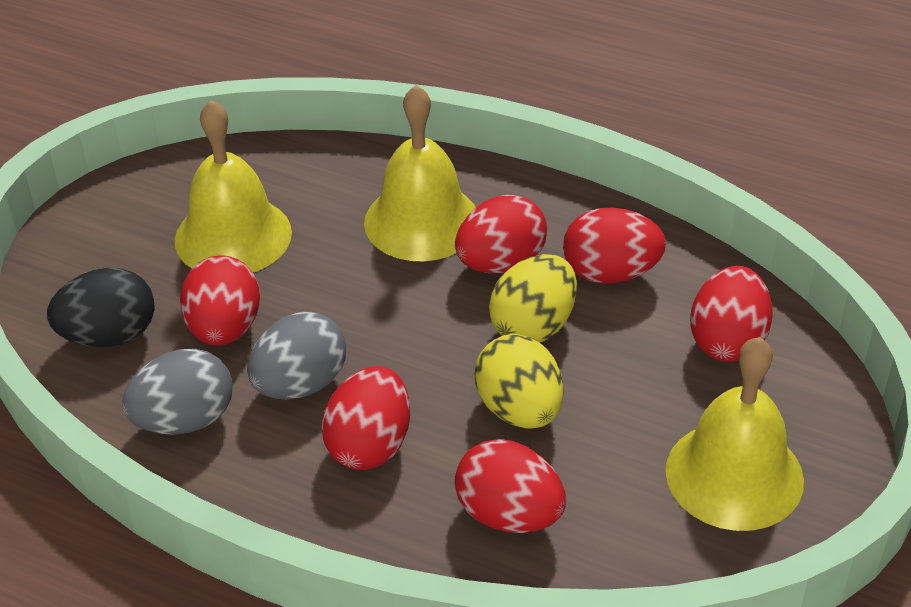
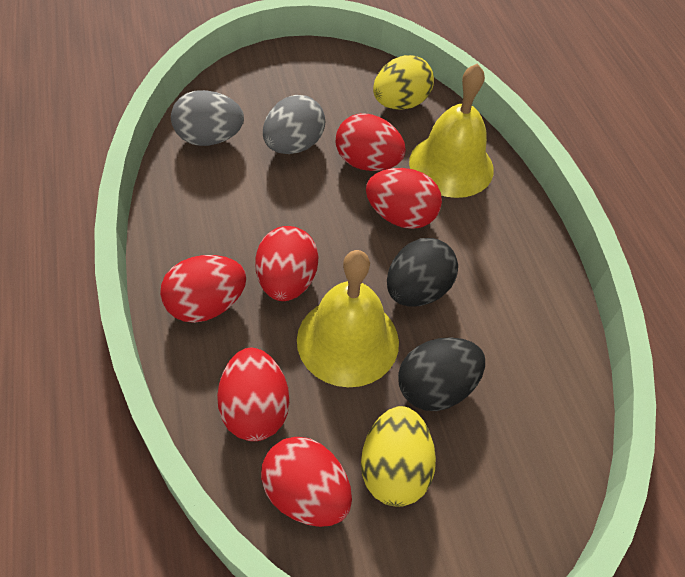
black egg: [47,268,155,347] = 1 -> [387,238,458,307] [398,337,485,411] = 2
yellow bell: [175,100,292,272] [364,85,476,262] [666,337,804,531] = 3 -> [297,250,399,387] [409,63,494,198] = 2

